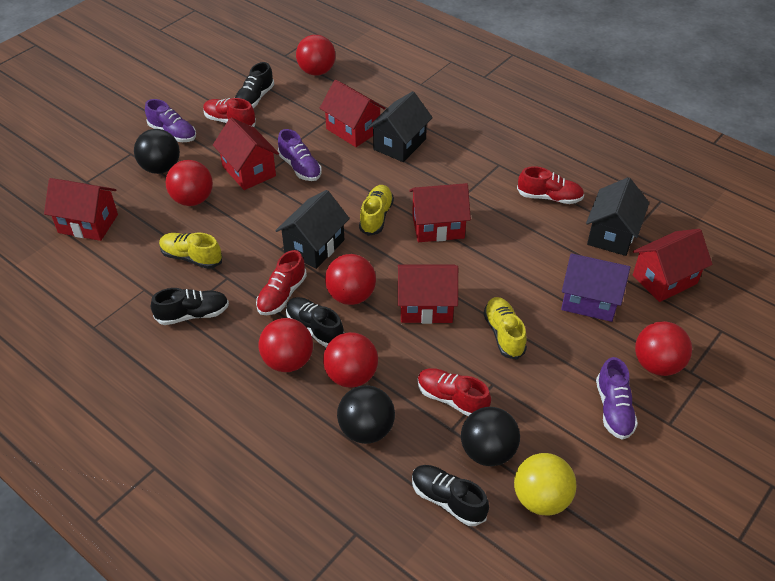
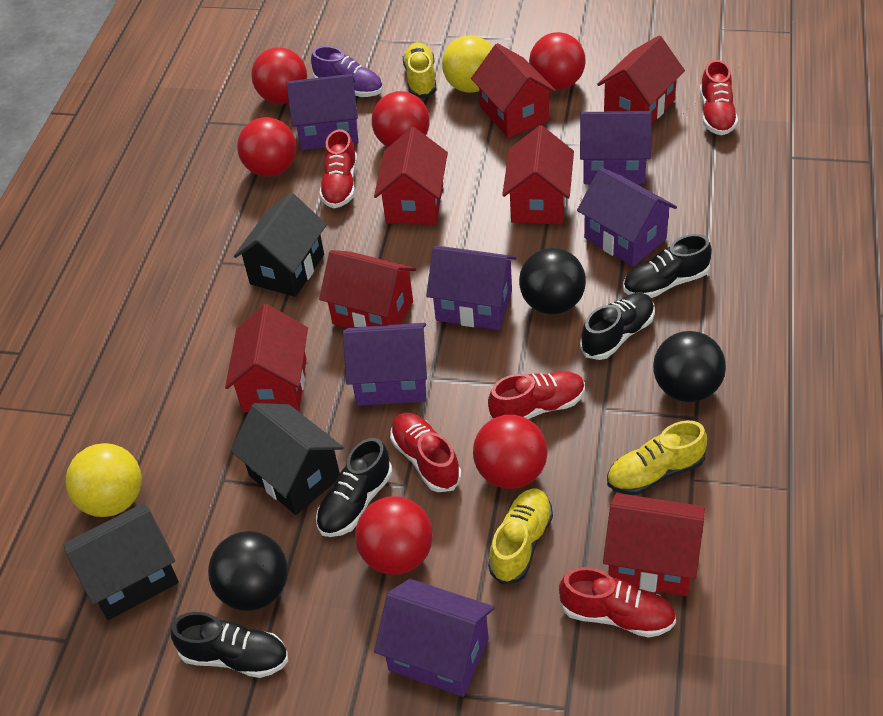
purple house: [561,253,630,322] = 1 -> [287,74,358,150] [343,323,427,406] [374,579,494,697] [426,246,517,330] [577,167,677,267] [580,111,652,184] = 6
purple shoe: [145,99,196,142] [278,129,322,181] [596,357,638,440] = 3 -> [311,46,383,97] = 1
red house: [44,178,118,241] [213,117,279,190] [320,80,386,147] [398,264,458,324] [409,183,471,242] [633,229,712,302] = 6 -> [225,304,308,412] [319,250,416,328] [374,127,448,225] [471,43,556,138] [502,125,574,224] [597,36,685,124] [603,493,705,596] = 7
red shoe: [203,98,256,127] [256,250,307,315] [418,368,491,416] [517,166,584,204] = 4 -> [319,129,357,208] [390,413,461,492] [488,371,585,420] [559,567,676,638] [700,60,738,135] = 5
yellow ball: [514,453,576,516] = 1 -> [66,443,142,517] [442,35,493,93] = 2

